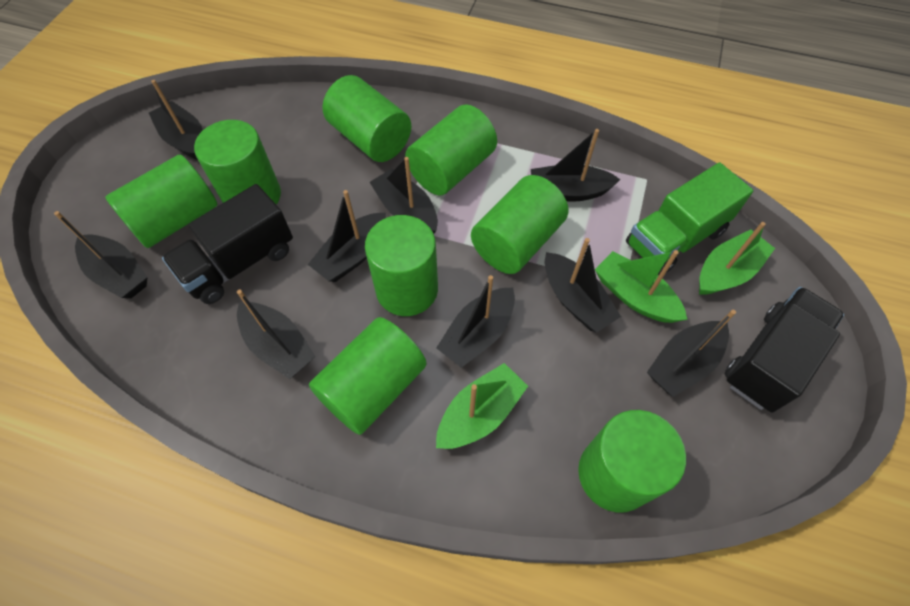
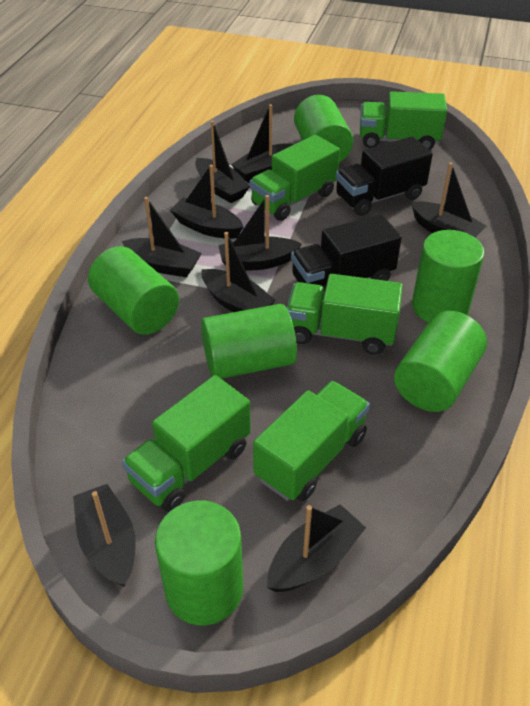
green boat: [436,363,528,449] [595,250,687,323] [699,222,775,295] = 3 -> none = 0
green cylinder: [105,155,218,248] [194,120,281,205] [309,317,426,435] [323,75,411,162] [365,215,438,316] [405,104,497,195] [471,175,569,274] [578,410,686,513] = 8 -> [88,246,179,335] [155,500,243,626] [201,304,297,379] [294,95,353,162] [394,311,487,412] [412,230,484,322] = 6
green truck: [626,162,753,274] = 1 -> [122,375,251,512] [250,135,340,221] [253,381,370,501] [287,274,403,354] [360,91,447,150] = 5

